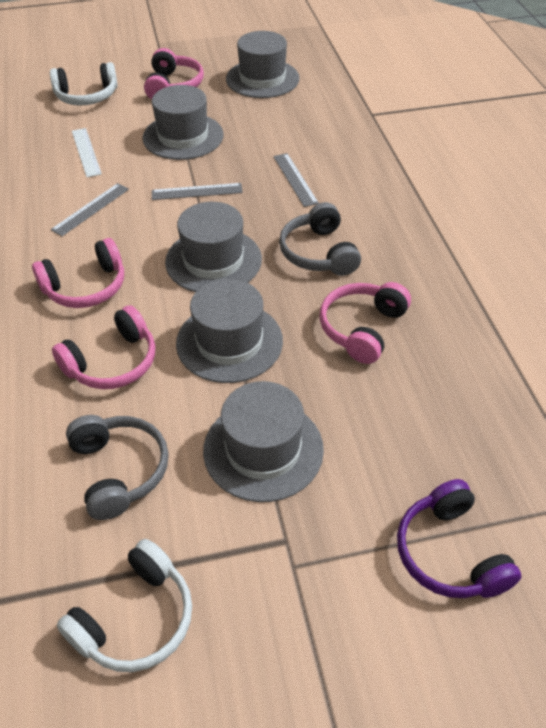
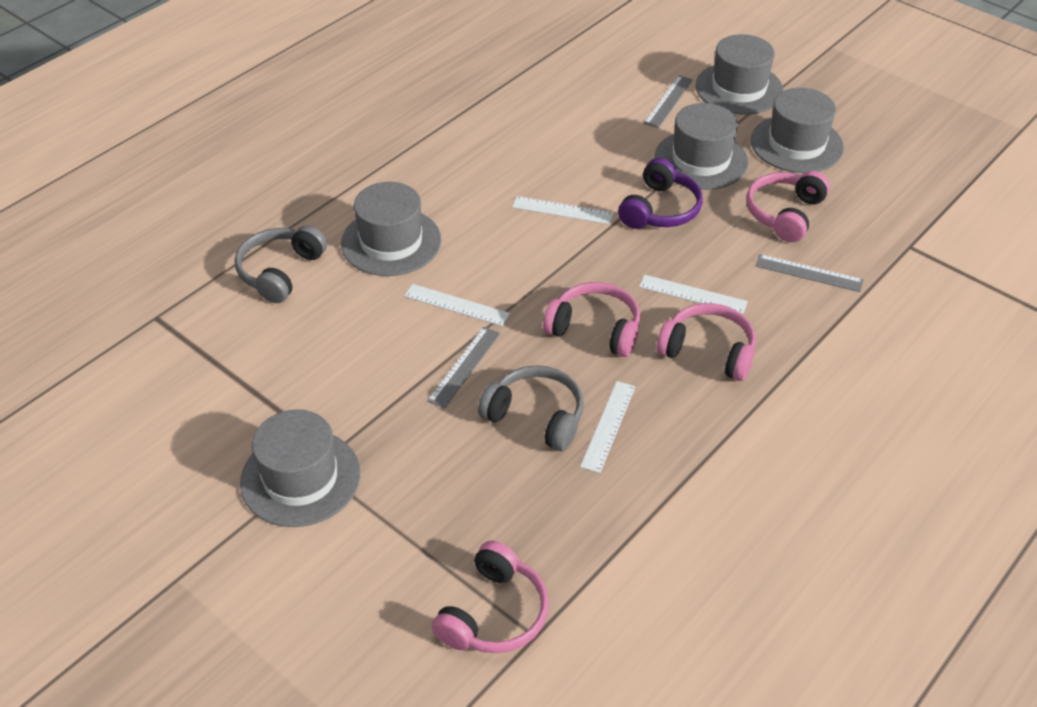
white headphones: [50,62,118,105] [57,539,192,672] = 2 -> none = 0
white ruler: [72,128,102,177] = 1 -> [404,284,510,326] [512,196,614,225] [580,381,636,473] [639,275,748,314] = 4

